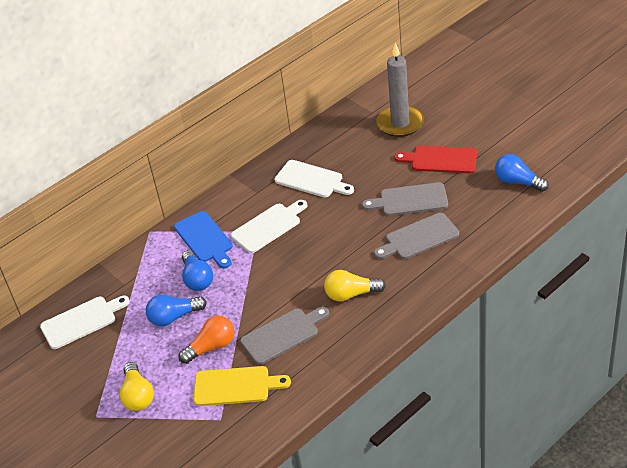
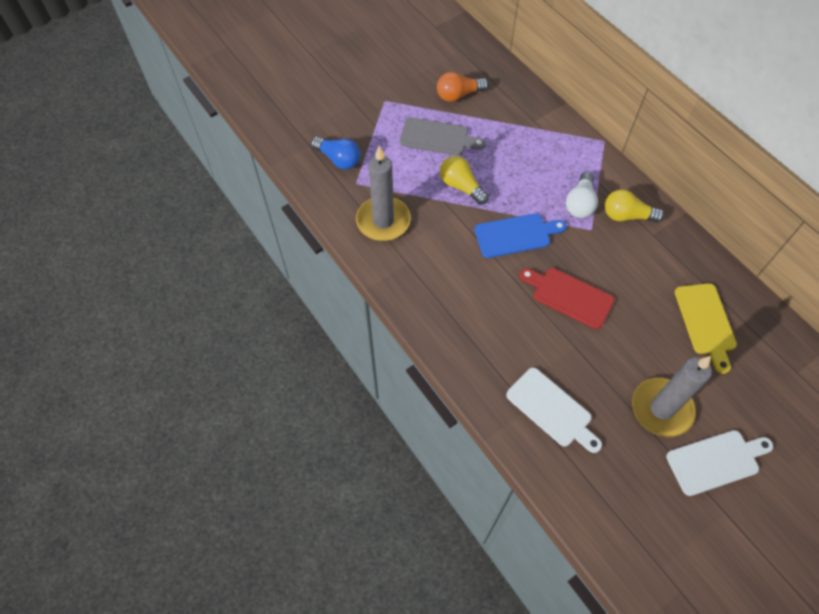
blue light bulb: [146,295,207,326] [182,250,213,291] [495,154,549,192] = 3 -> [311,137,360,169] = 1
grey candle: [376,43,424,137] = 1 -> [356,146,411,241] [632,356,712,437] = 2
grey cutting board: [240,307,329,365] [362,182,448,216] [374,213,459,259] = 3 -> [400,117,486,155] = 1
white cutting board: [40,296,130,349] [231,200,308,253] [274,160,354,197] = 3 -> [506,368,602,453] [666,430,773,496] = 2
white light bulb: none = 0 -> [566,171,598,218] = 1

